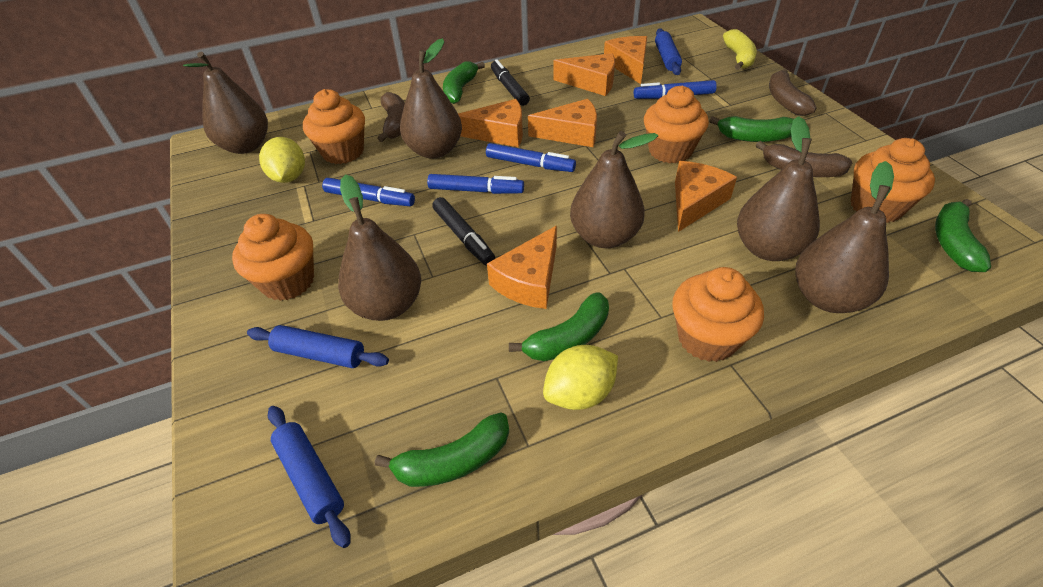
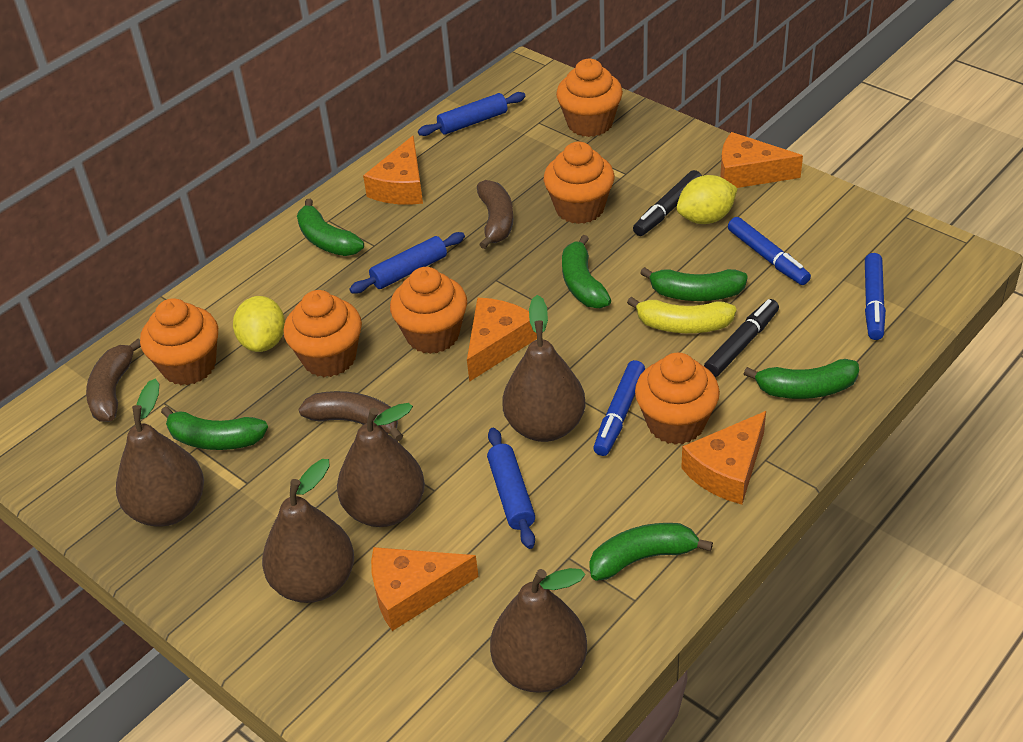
blue marker: [322,178,415,206] [427,174,524,194] [486,143,576,172] [634,80,717,99] = 4 -> [593,360,645,456] [728,217,811,285] [865,253,886,340] = 3
brown pear: [183,52,268,154] [338,174,421,321] [400,38,462,159] [570,131,658,248] [737,116,820,261] [795,161,894,313] = 6 -> [116,379,204,526] [262,459,354,603] [337,403,425,527] [490,568,587,693] [502,295,586,442] = 5
green banana: [375,412,509,487] [443,61,485,104] [509,292,609,361] [709,116,794,142] [935,199,991,272] = 5 -> [161,406,268,450] [297,199,364,256] [562,235,611,308] [589,523,713,581] [640,267,748,301] [744,359,859,399] = 6
orange cheese: [458,99,523,147] [487,226,557,309] [528,99,597,147] [553,53,615,96] [604,36,647,84] [675,161,737,232] = 6 -> [363,136,423,205] [371,547,479,631] [467,297,537,382] [681,411,766,504] [721,132,803,188] = 5
orange cupcake: [232,214,314,301] [303,89,365,164] [644,86,709,163] [672,267,764,362] [851,138,935,223] = 5 -> [140,298,218,385] [284,290,362,377] [390,267,467,354] [544,142,614,224] [556,59,623,137] [635,353,720,445] = 6

